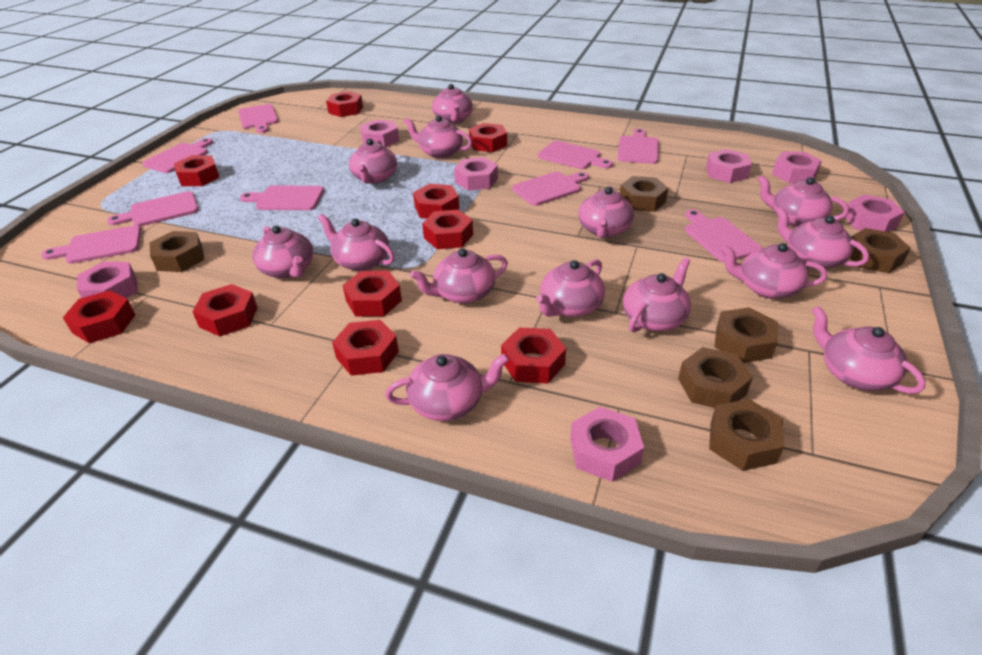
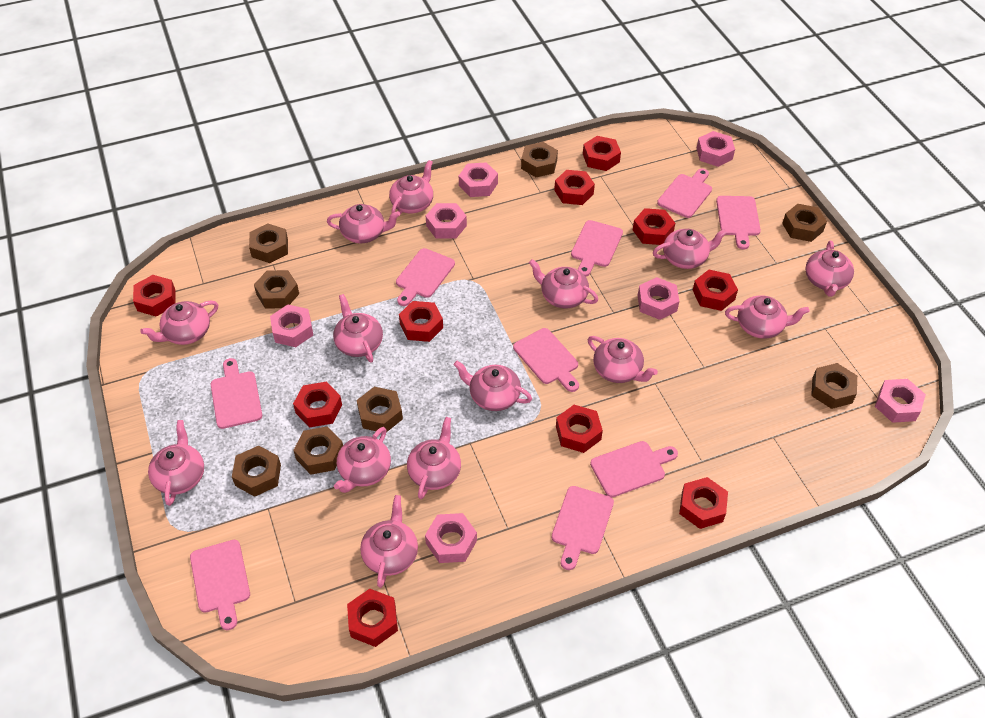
brown nut: [150,231,204,272] [620,176,668,212] [678,347,753,408] [709,399,784,471] [714,307,778,363] [850,228,911,273] = 6 -> [232,446,281,497] [249,224,288,263] [254,270,299,309] [293,426,343,475] [357,387,403,432] [521,142,558,177] [782,204,827,242] [811,363,857,409] = 8

